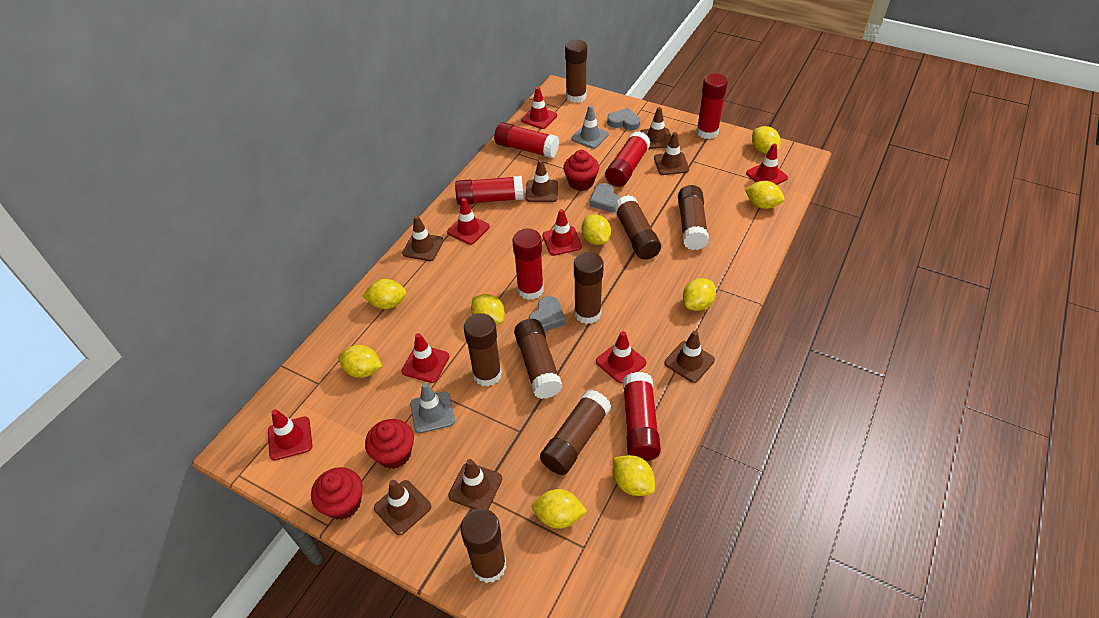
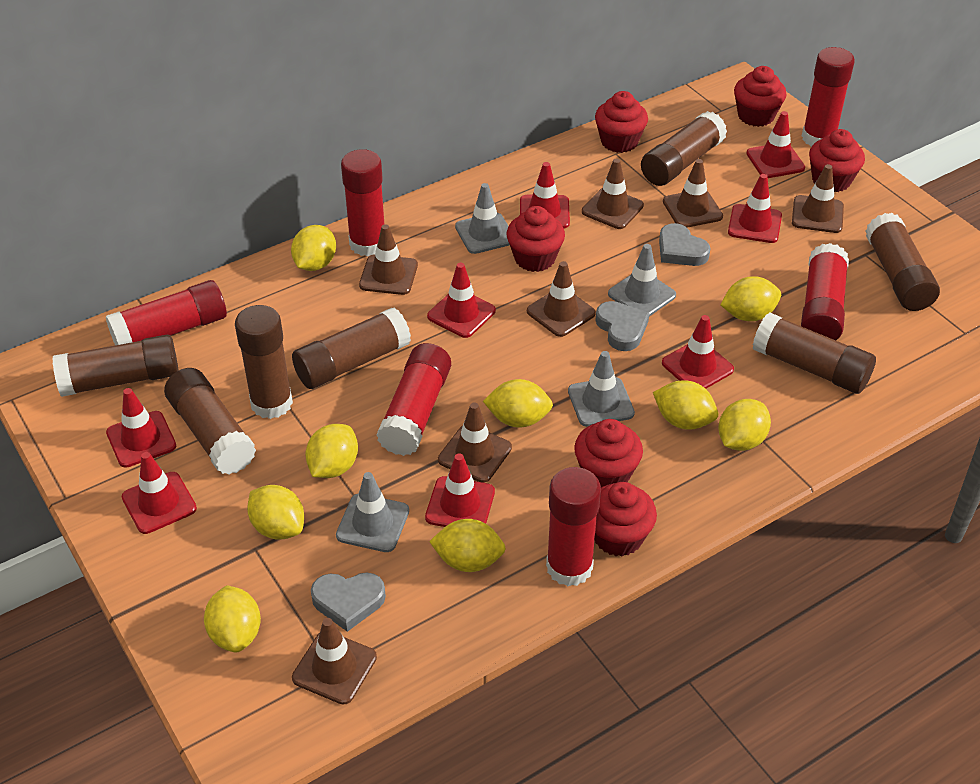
brown glue stick: [460,509,506,583] [464,313,502,386] [514,319,563,399] [540,390,611,475] [565,40,587,103] [574,252,604,324] [614,195,661,260] [678,185,709,250] = 8 -> [52,335,179,397] [164,368,256,475] [235,305,293,419] [292,307,411,389] [641,111,727,186] [753,312,876,394] [865,213,940,311] = 7
grey traffic cone: [410,383,455,433] [571,105,609,149] = 2 -> [336,472,409,552] [455,183,510,254] [568,351,635,427] [608,244,676,317] = 4
red cupcake: [311,467,363,520] [365,419,414,469] [563,150,599,191] = 3 -> [507,206,565,272] [574,419,643,487] [595,91,648,153] [595,482,657,556] [734,66,786,127] [809,129,865,192] = 6
red traffic cone: [268,409,312,461] [401,333,449,383] [447,198,490,245] [521,87,557,129] [543,209,582,256] [596,331,646,383] [746,144,788,185] = 7 -> [106,388,176,468] [122,452,197,534] [425,454,495,527] [427,263,496,338] [520,162,570,228] [662,315,734,389] [728,174,782,243] [746,111,805,178] = 8

